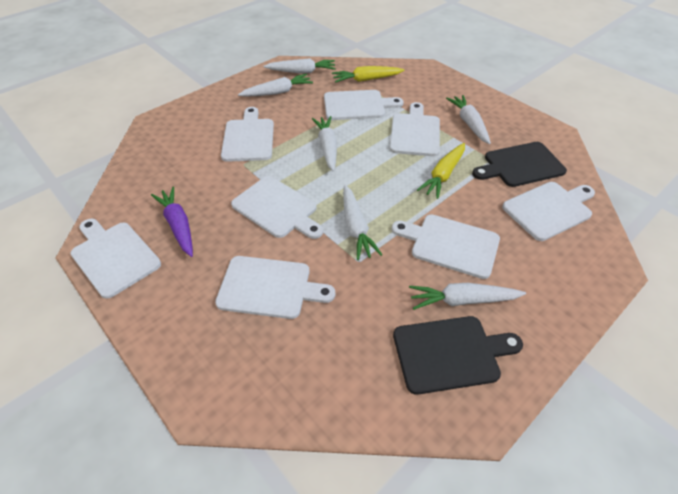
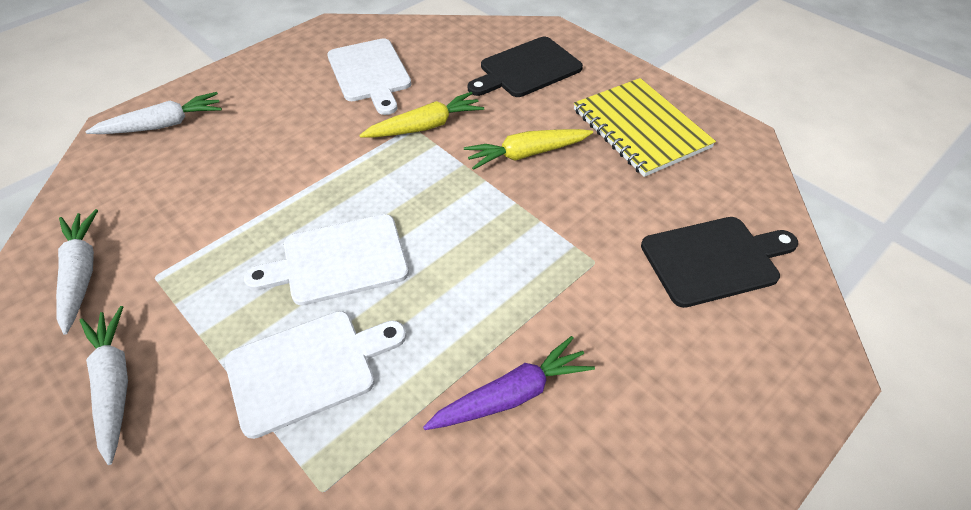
white carrot: [238,74,313,97] [264,58,336,73] [312,116,337,172] [343,185,382,260] [409,283,526,310] [446,95,491,144] = 6 -> [56,209,98,335] [80,306,128,465] [85,92,222,134] = 3
white cutting board: [70,219,161,299] [215,256,335,319] [221,107,274,162] [231,176,323,239] [324,90,404,120] [390,102,440,156] [392,214,500,279] [502,182,595,241] = 8 -> [225,311,406,439] [244,214,409,306] [327,38,411,115] = 3
yellow notebook: none = 0 -> [574,78,716,177] = 1

